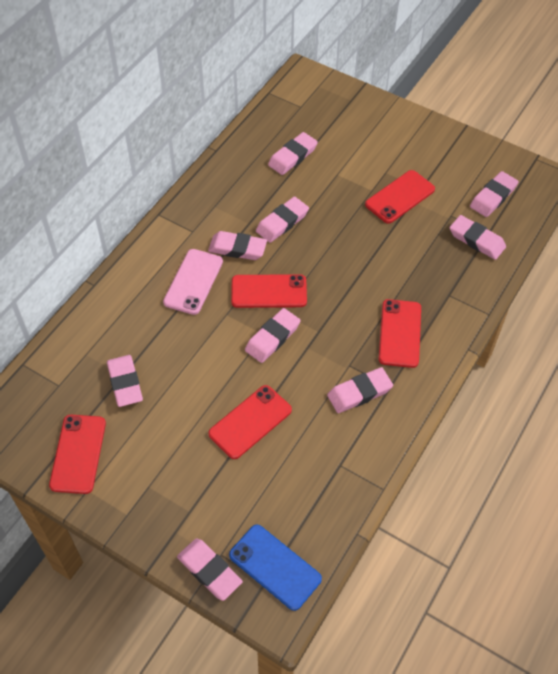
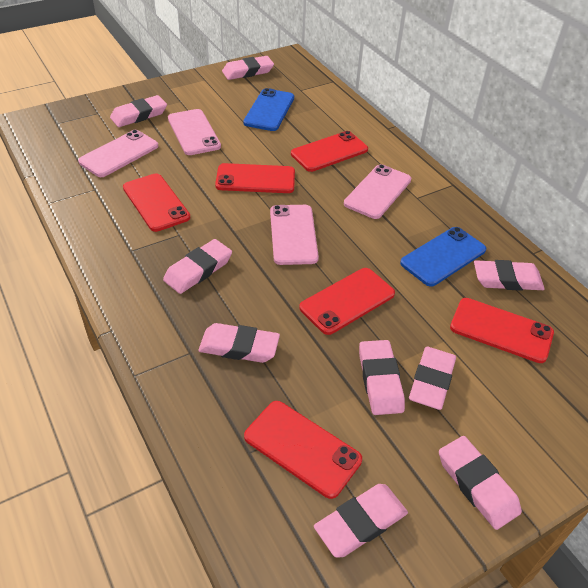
blue phone: [229,524,322,611] = 1 -> [243,88,294,131] [400,227,486,287] = 2
pink phone: [163,249,223,315] = 1 -> [78,130,158,177] [168,109,221,155] [270,205,319,265] [344,164,411,219] = 4
red phone: [49,415,106,494] [208,385,292,459] [231,274,307,308] [365,170,435,224] [379,299,421,368] = 5 -> [123,173,190,232] [215,163,295,193] [244,401,362,499] [291,131,368,172] [299,268,395,335] [450,298,554,363] = 6

